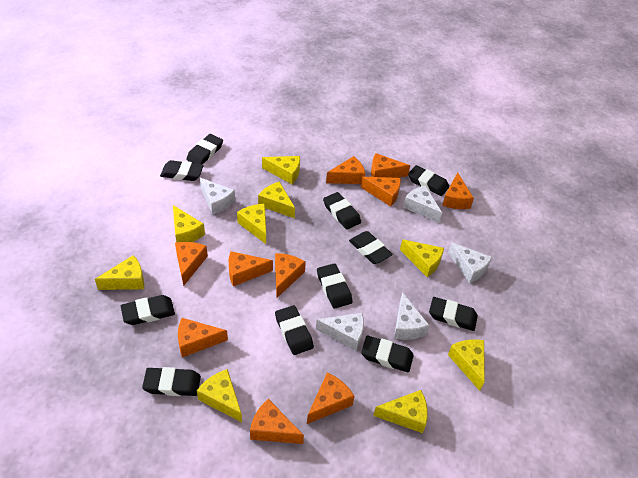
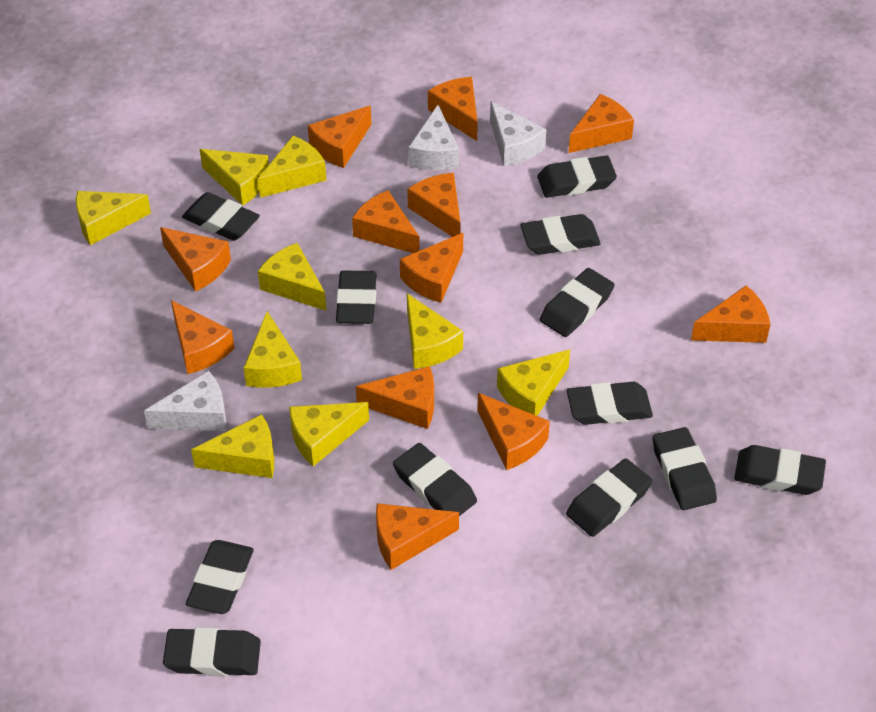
black eraser: [121,295,175,325] [142,367,201,396] [160,160,204,181] [186,134,223,164] [275,305,314,355] [317,263,353,309] [323,192,361,230] [349,231,393,264] [361,336,414,372] [408,165,449,196] [429,297,478,331] = 11 -> [163,627,261,676] [182,192,260,241] [186,540,254,614] [336,270,377,324] [393,443,477,516] [520,214,601,255] [537,155,617,198] [540,268,615,337] [566,458,652,537] [567,382,653,425] [653,427,717,510] [734,445,826,495] = 12
orange cheese: [175,242,208,286] [178,318,228,357] [228,251,273,286] [250,399,304,444] [275,253,306,298] [307,373,355,424] [326,156,365,184] [361,177,401,207] [371,153,410,178] [442,172,474,209] = 10 -> [160,227,231,292] [171,300,234,374] [308,106,371,168] [352,190,420,253] [356,366,434,429] [376,503,459,570] [400,233,463,303] [407,173,461,237] [428,77,478,141] [477,393,550,470] [568,94,634,153] [691,285,771,343] = 12
white cheese: [200,178,235,215] [316,313,364,351] [394,292,430,340] [403,185,442,223] [448,242,492,283] = 5 -> [144,371,226,431] [409,105,459,170] [490,101,546,166] = 3

